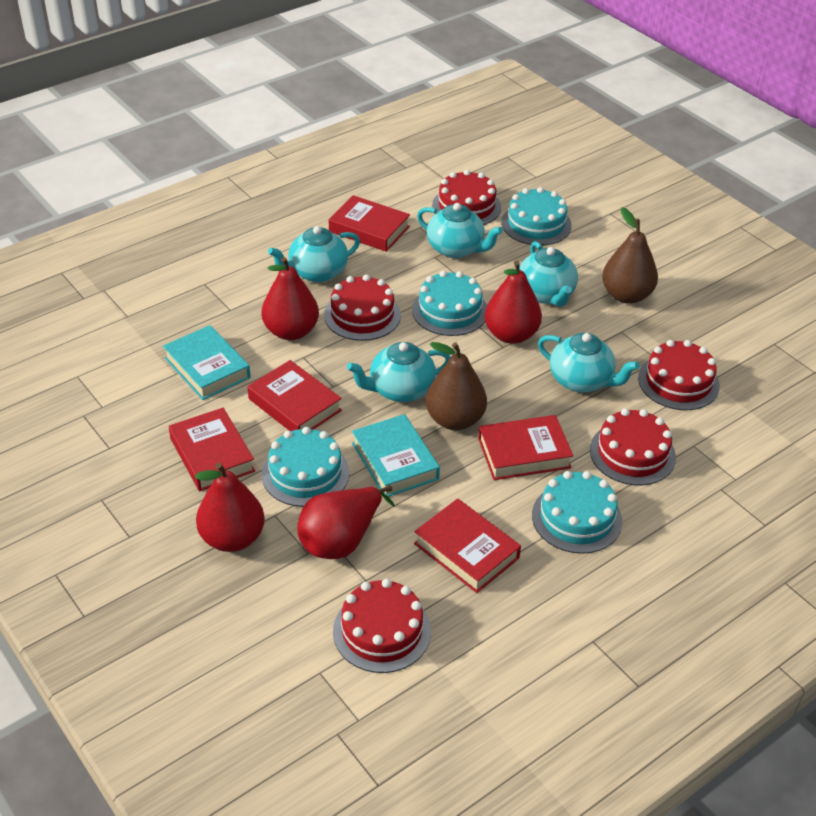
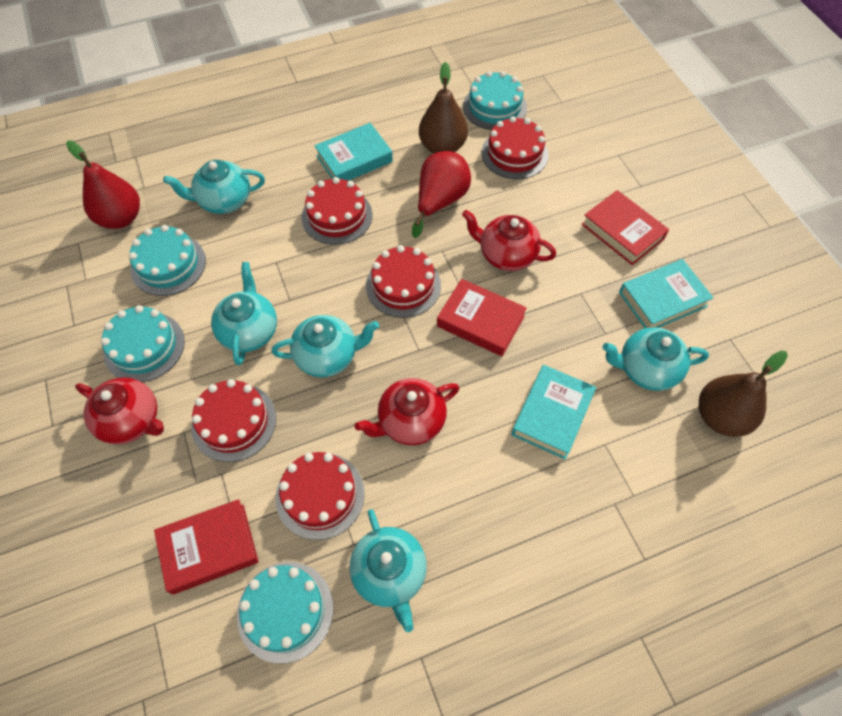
red book: [169,408,255,491] [248,360,342,431] [329,195,410,252] [414,499,521,593] [478,415,573,480] = 5 -> [154,499,259,595] [437,279,527,356] [581,190,669,265] = 3
red pear: [195,463,265,552] [262,257,319,340] [297,485,395,559] [485,261,542,344] = 4 -> [66,140,140,229] [412,151,471,238] = 2
red teapot: none = 0 -> [75,377,164,445] [355,378,459,445] [462,210,556,271] = 3
turquoise book: [163,325,251,400] [352,414,440,497] = 2 -> [314,123,393,181] [511,365,596,459] [619,259,714,328] = 3

